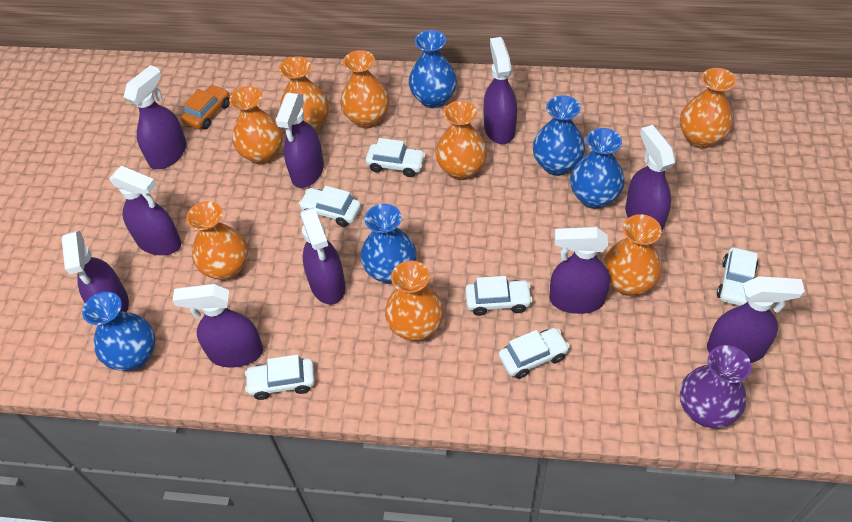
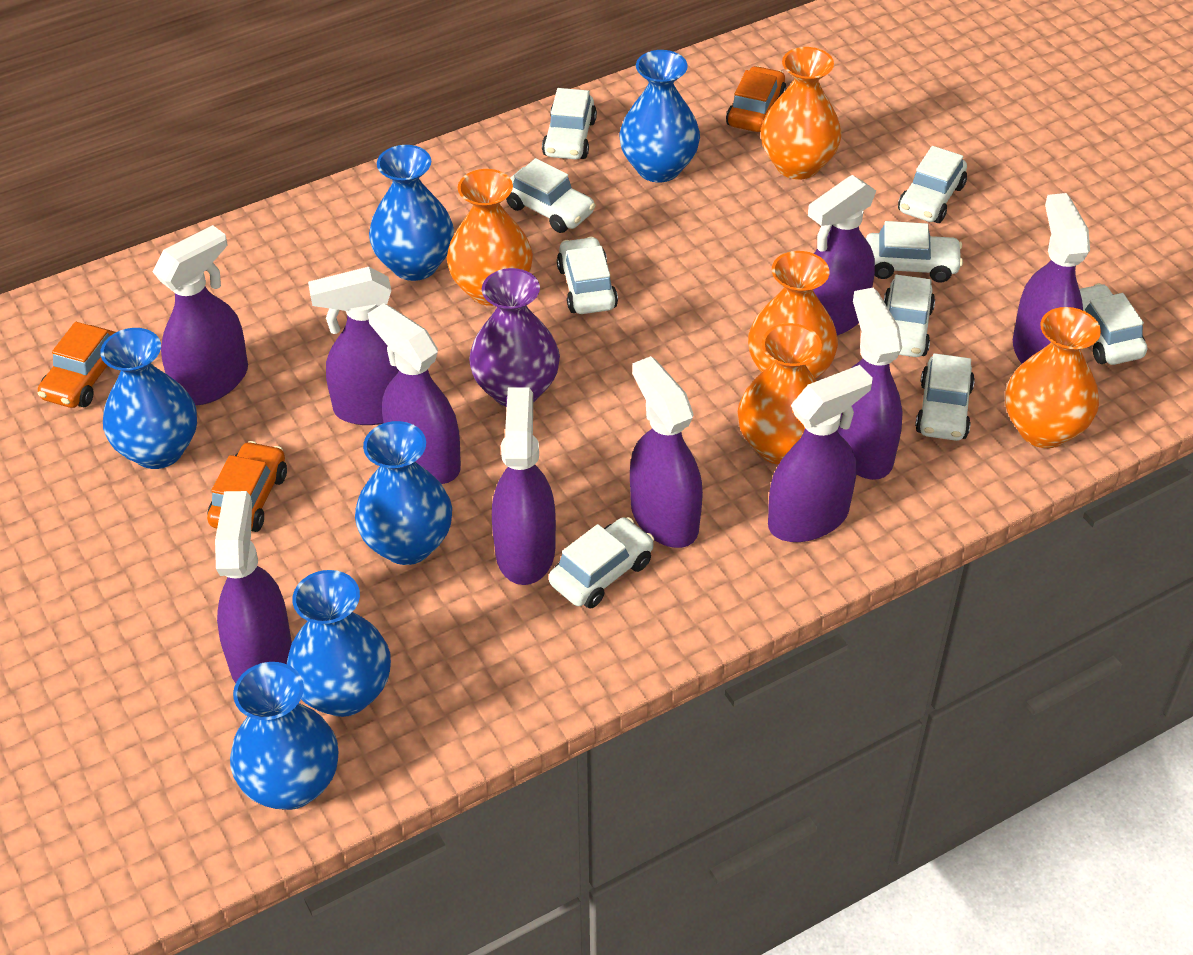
blue vase: [82,292,155,371] [360,204,417,284] [409,30,457,108] [533,95,585,176] [570,128,625,209] = 5 -> [100,328,197,469] [230,662,338,810] [287,570,391,717] [355,421,452,565] [369,145,454,281] [619,50,700,183] = 6
orange car: [181,85,230,130] = 1 -> [38,322,116,408] [207,441,287,532] [726,66,787,132] = 3
orange vase: [186,201,248,280] [229,86,283,165] [279,56,329,132] [340,50,389,128] [385,261,444,341] [435,101,487,180] [603,214,662,296] [680,68,736,149] = 8 -> [447,169,533,306] [738,323,822,465] [748,251,838,379] [761,47,842,180] [1005,307,1101,448] = 5
white car: [245,355,315,400] [299,186,361,227] [366,138,426,177] [465,276,533,316] [499,328,570,379] [717,247,758,306] = 6 -> [506,158,596,233] [542,88,597,159] [549,517,654,609] [557,237,618,314] [866,221,963,283] [884,275,935,357] [898,146,967,223] [915,353,975,441] [1079,283,1147,365] = 9

